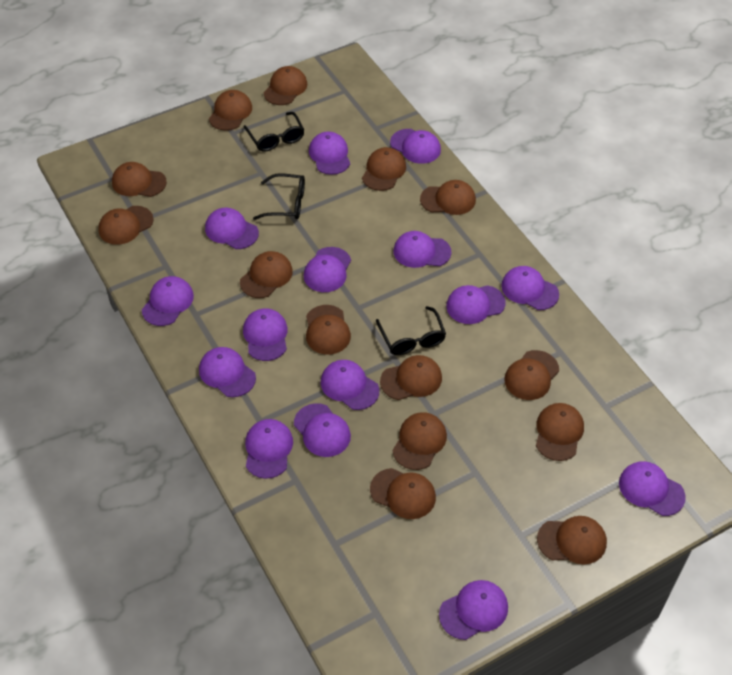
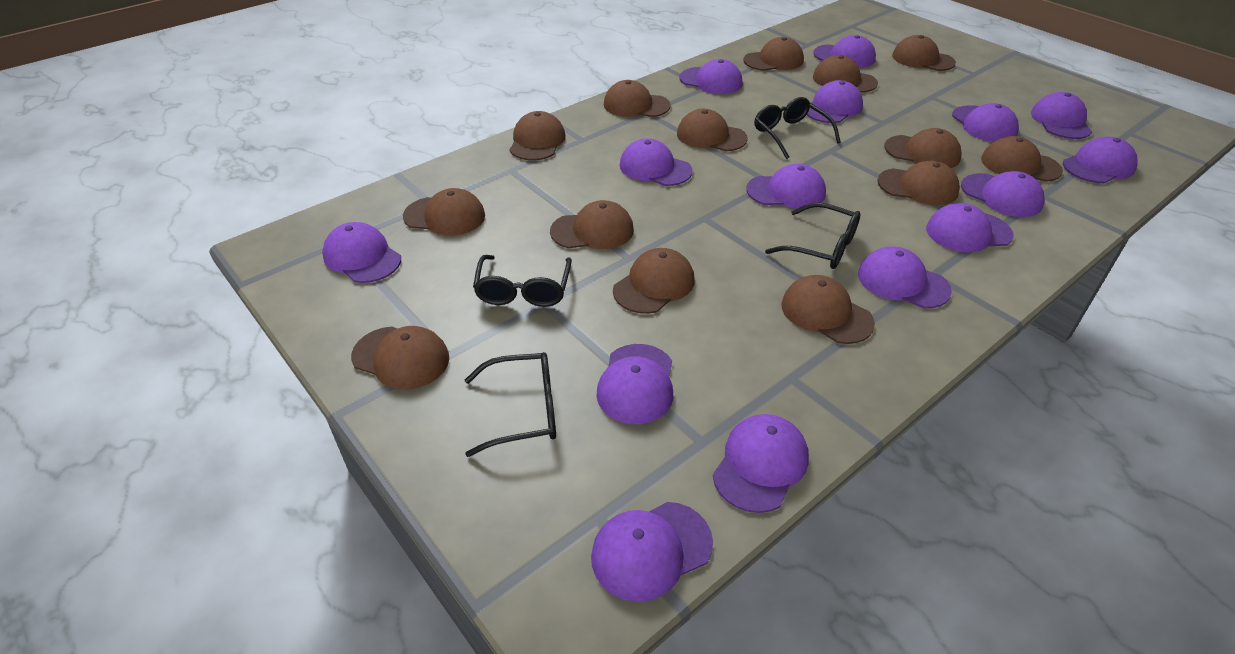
black glasses: [243,112,304,152] [253,173,305,220] [376,306,446,355] = 3 -> [465,352,556,457] [473,255,572,307] [754,97,841,159] [765,202,860,269] = 4

